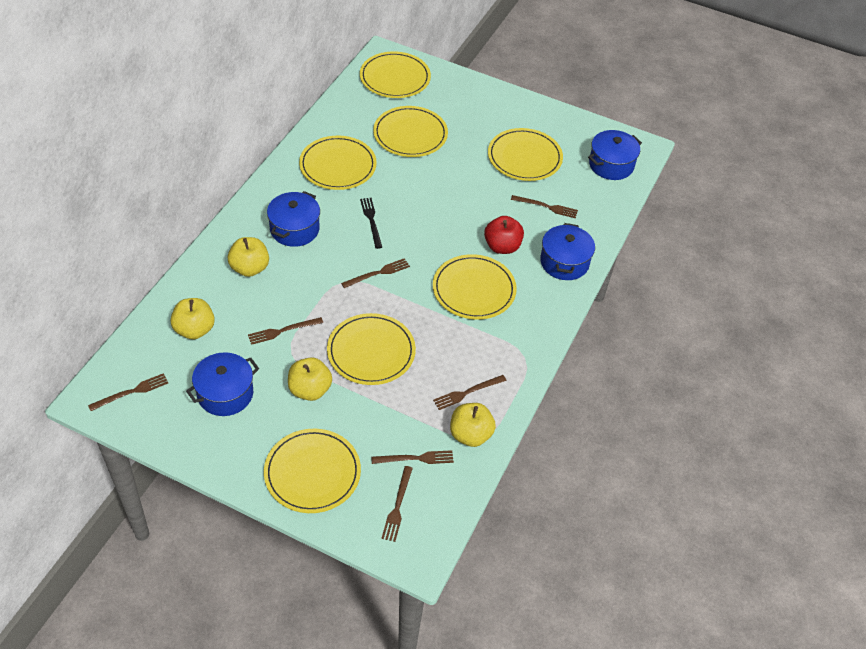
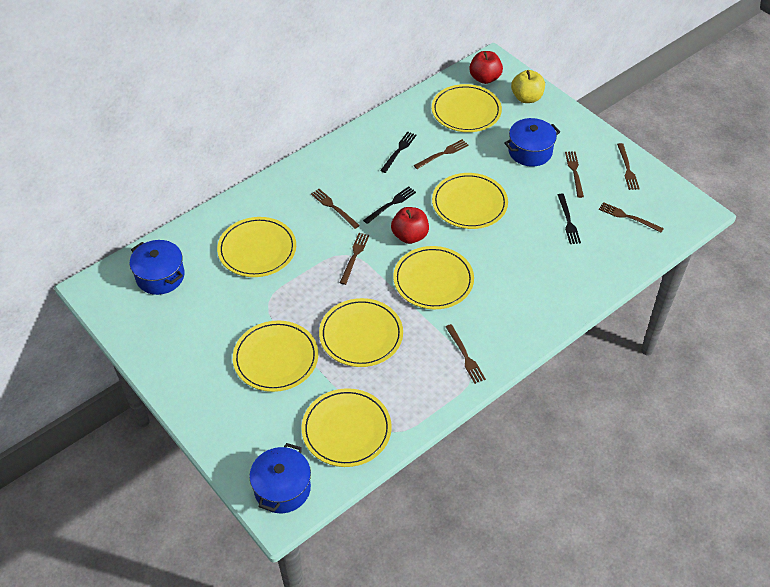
black fork: [360,198,382,249] = 1 -> [363,186,416,224] [380,131,417,173] [558,194,581,244] = 3
blue pot: [186,352,259,416] [267,191,320,247] [540,223,595,280] [588,130,642,180] = 4 -> [130,240,185,295] [249,443,311,513] [504,118,560,167] = 3
red apple: [484,216,524,254] = 1 -> [391,207,429,244] [469,51,503,84] = 2
yellow apple: [170,298,215,339] [228,237,269,277] [288,357,332,401] [450,403,496,447] = 4 -> [511,70,545,103] = 1

